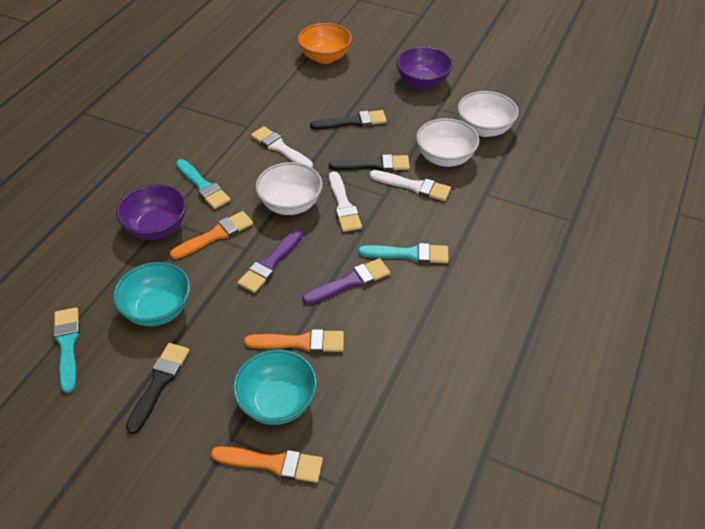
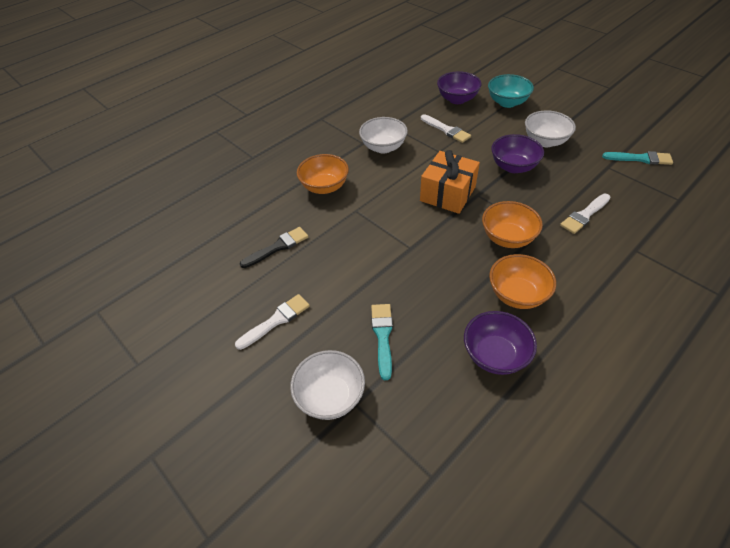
black brush: [126,343,190,434] [310,110,387,130] [329,154,410,171] = 3 -> [240,227,308,268] = 1
orange bowl: [297,23,352,64] = 1 -> [297,154,349,194] [482,201,543,248] [489,254,556,309] = 3
orange brush: [170,211,253,259] [211,446,323,483] [244,329,344,353] = 3 -> none = 0
orange gift: none = 0 -> [420,150,480,214] = 1
purple bowl: [116,184,187,240] [396,47,453,89] = 2 -> [437,71,482,104] [464,311,537,375] [491,134,544,173] = 3
purple brush: [238,229,303,293] [302,258,390,304] = 2 -> none = 0
turquoise bowl: [113,262,191,326] [233,349,317,425] = 2 -> [488,74,534,108] = 1
turquoise brush: [53,307,80,393] [176,159,230,209] [358,243,448,263] = 3 -> [371,304,393,380] [602,151,673,165] = 2

